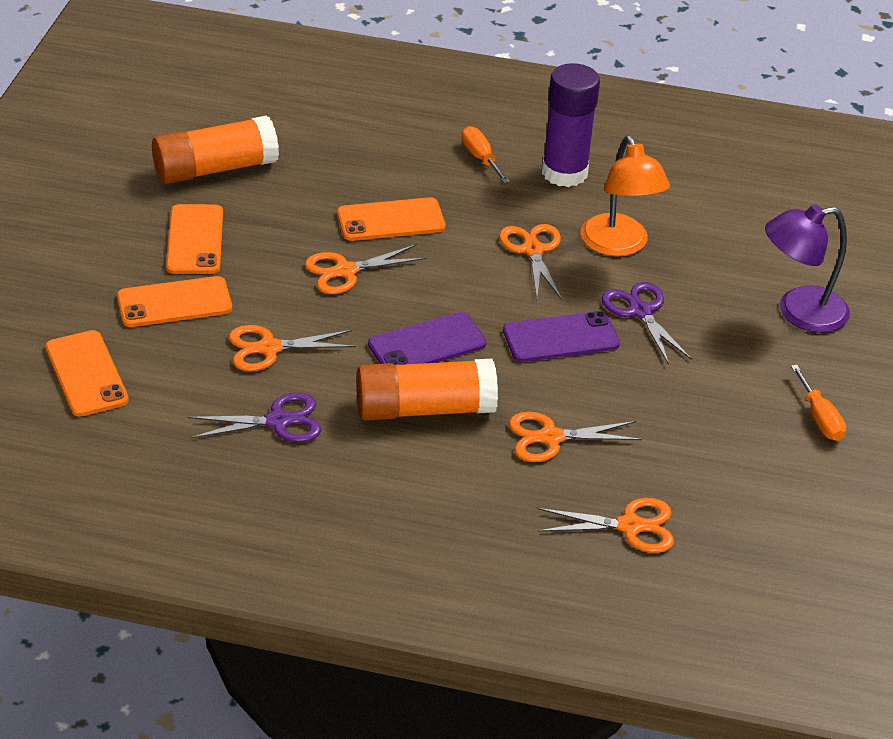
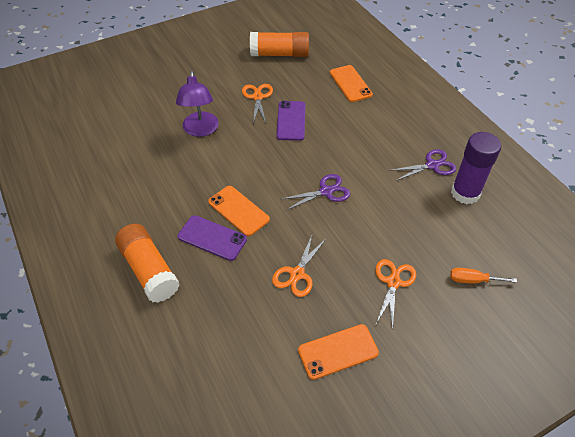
orange lamp: [581,135,670,256] = 1 -> none = 0
orange phone: [45,330,129,417] [117,276,232,327] [166,204,223,274] [337,197,446,241] = 4 -> [208,186,270,236] [298,324,379,380] [330,65,373,102] = 3
orange scissors: [229,325,356,371] [305,245,426,294] [499,224,562,300] [509,412,642,462] [537,498,674,553] = 5 -> [242,84,273,123] [272,233,327,297] [375,259,416,330] = 3
orange screwdriver: [462,126,510,183] [791,365,846,441] = 2 -> [450,268,517,284] = 1

